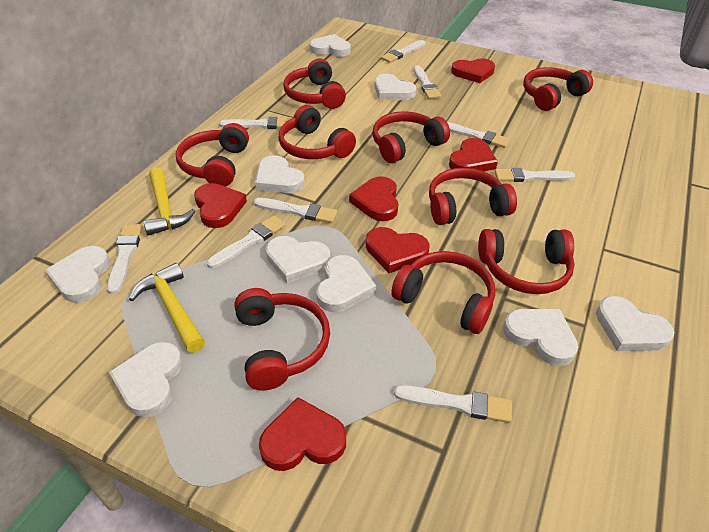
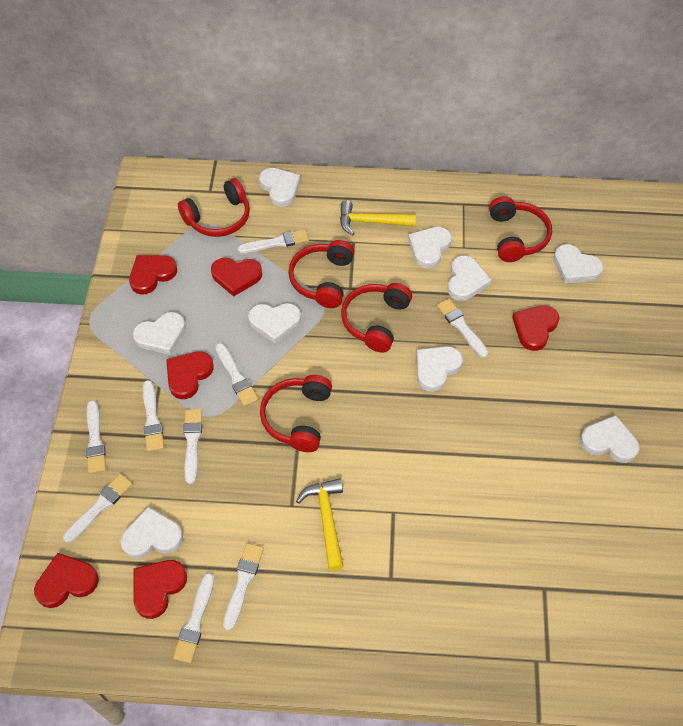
red headphones: [176,123,249,187] [234,288,330,391] [278,105,356,159] [283,59,346,109] [372,111,450,163] [391,251,495,334] [429,168,517,225] [478,229,575,294] [523,67,593,111] = 9 -> [178,178,250,237] [260,375,332,452] [288,240,354,308] [341,283,412,353] [489,196,552,262] = 5

